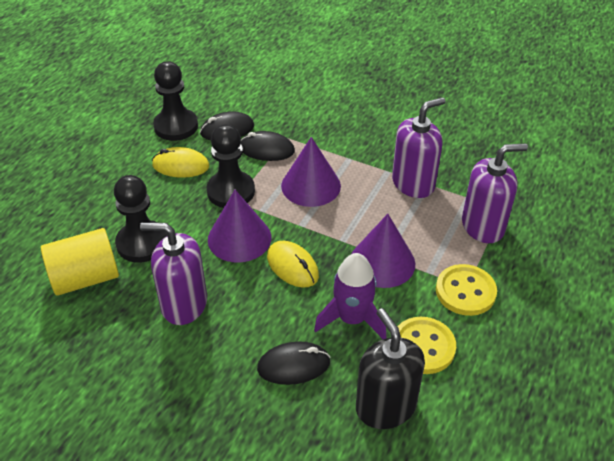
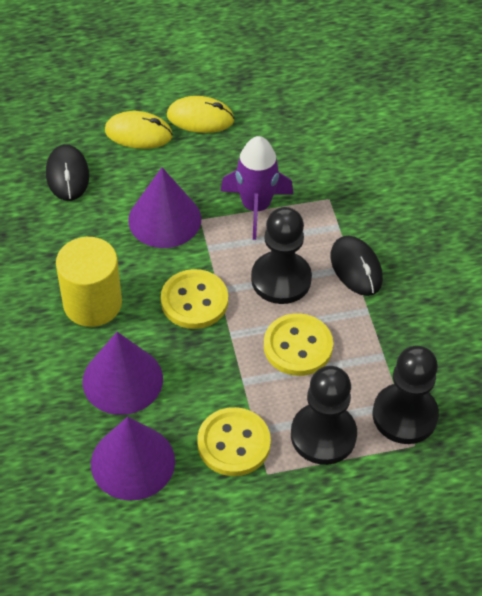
black mouse: [200,111,254,140] [241,131,295,161] [257,341,330,385] = 3 -> [46,144,89,201] [331,236,383,296] = 2
black soap dispenser: [356,308,425,429] = 1 -> none = 0
purple soap dispenser: [140,223,207,325] [392,97,445,198] [462,144,528,243] = 3 -> none = 0
yellow button: [397,317,456,374] [436,264,497,316] = 2 -> [161,269,228,329] [197,407,271,476] [264,313,333,376] = 3

